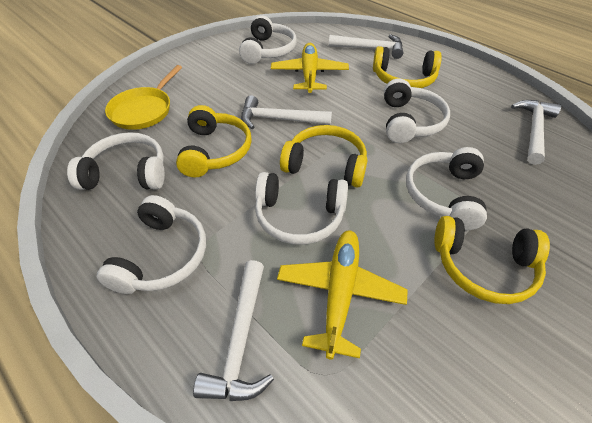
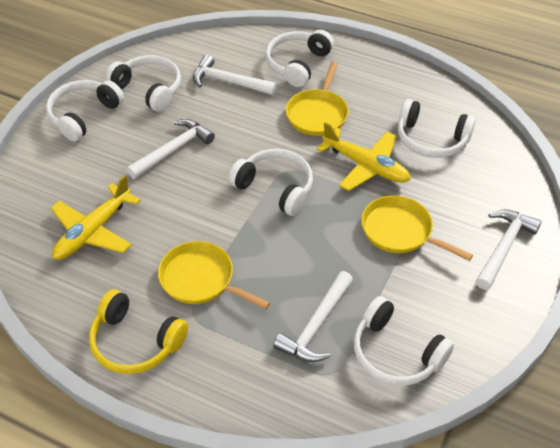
yellow headphones: [176,105,252,178] [280,125,367,188] [373,46,442,88] [434,216,550,304] = 4 -> [89,290,188,374] = 1
yellow pan: [105,65,182,130] = 1 -> [158,241,270,309] [286,61,349,136] [361,195,473,261] = 3

